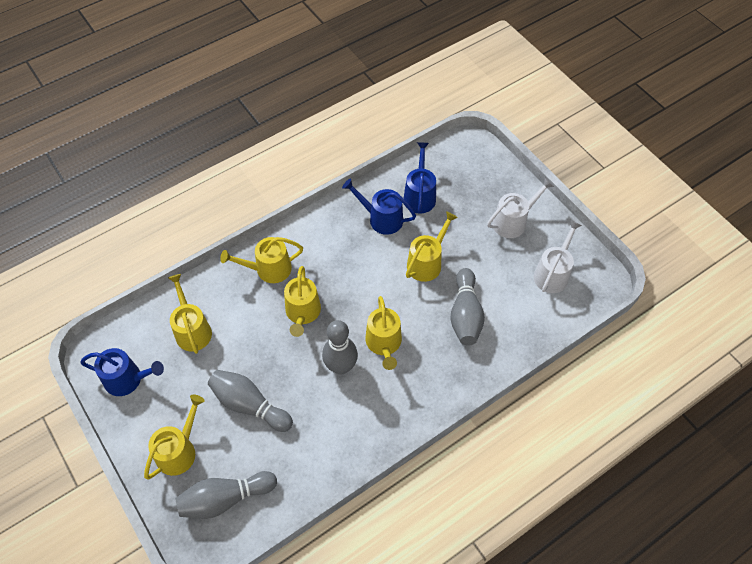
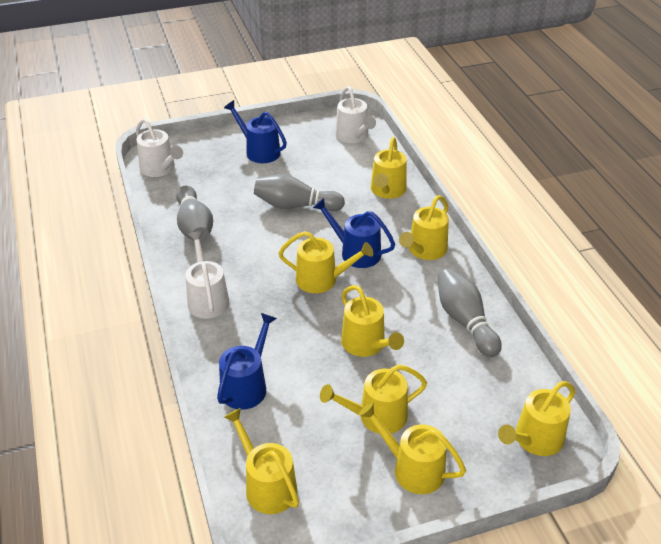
grey bowling pin: [175,471,277,519] [208,370,293,432] [322,320,358,375] [450,268,485,345] = 4 -> [176,186,213,243] [254,174,345,211] [437,268,502,357] = 3
white watering can: [487,178,554,238] [534,220,582,293] = 2 -> [136,118,183,177] [185,231,229,319] [335,86,376,143] = 3
yellow watering can: [144,395,205,480] [168,274,212,354] [220,237,303,283] [284,266,321,337] [365,296,402,370] [406,211,458,282] = 6 -> [224,408,299,514] [279,231,373,293] [320,364,427,434] [341,285,404,357] [359,402,466,494] [371,137,407,199] [399,195,449,260] [498,381,575,456] = 8

